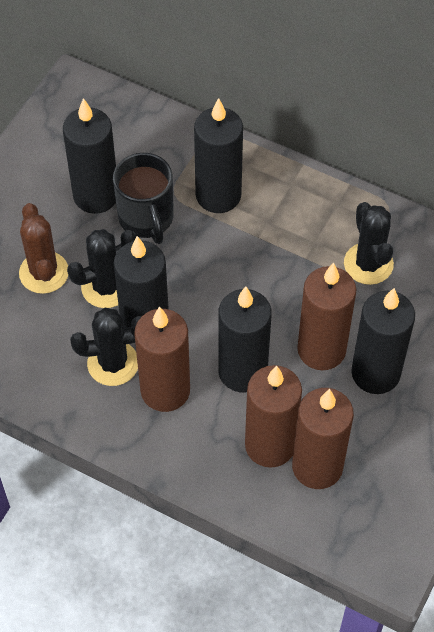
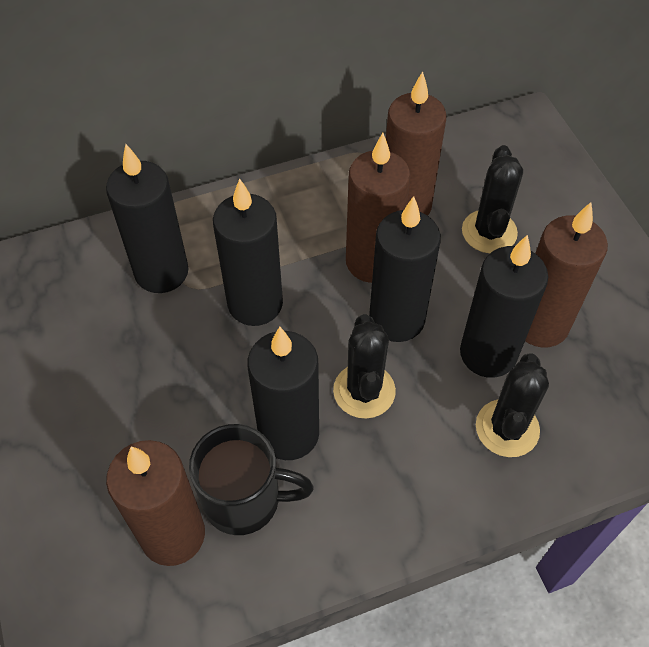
brown cactus: [19,203,68,294] = 1 -> none = 0

